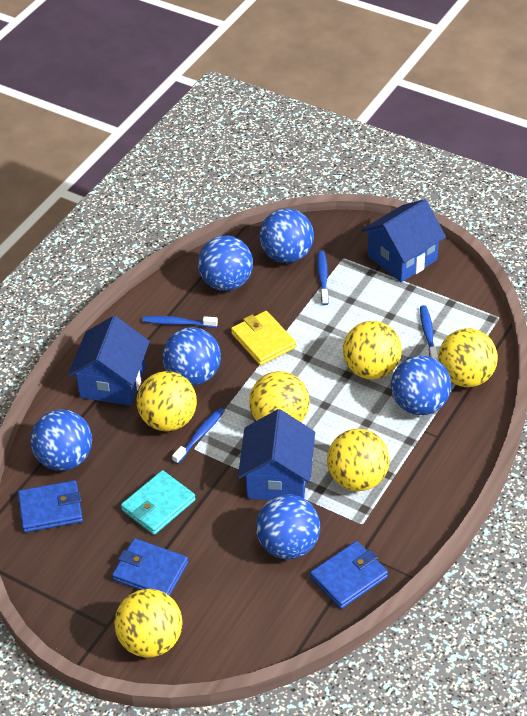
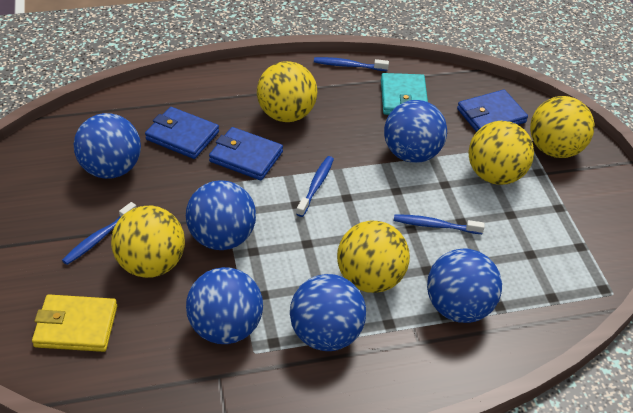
blue house: [68,316,150,406] [238,409,315,500] [362,199,446,282] = 3 -> none = 0
yellow ball: [114,589,182,657] [137,371,197,431] [249,371,310,422] [327,429,390,491] [343,321,402,379] [438,328,498,387] = 6 -> [111,206,185,278] [257,61,317,122] [337,221,410,293] [469,121,534,185] [530,96,595,158] = 5

